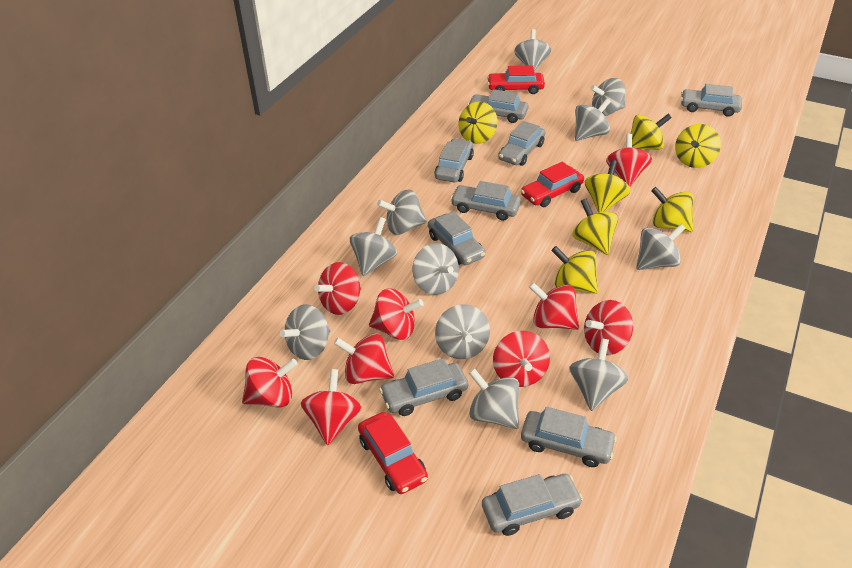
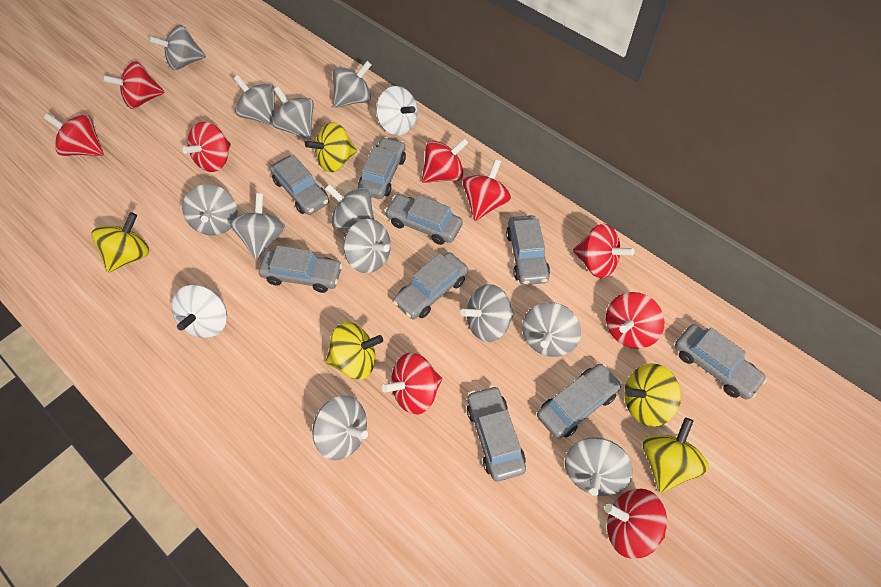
grey spinning top: [280,304,331,360] [350,217,397,276] [377,189,427,235] [412,243,459,295] [435,304,490,359] [469,368,519,429] [514,29,551,71] [569,338,629,411] [575,98,611,141] [590,78,626,116] [636,224,686,270] = 11 -> [149,25,206,70] [182,184,238,236] [230,193,285,260] [234,75,275,126] [272,86,314,140] [312,396,368,460] [325,184,374,229] [333,61,372,108] [343,219,391,273] [461,284,514,342] [522,302,581,357] [565,437,633,496] = 12
red car: [358,412,428,494] [487,65,545,94] [521,162,584,207] = 3 -> none = 0
white spinning top: none = 0 -> [171,285,227,338] [376,86,418,135] = 2
yellow spinning top: [459,102,497,144] [551,246,599,294] [572,198,618,255] [585,160,631,212] [631,114,672,150] [651,187,693,232] [675,124,721,168] = 7 -> [92,212,149,273] [305,122,357,172] [325,322,383,379] [624,363,681,427] [643,417,709,493] = 5

